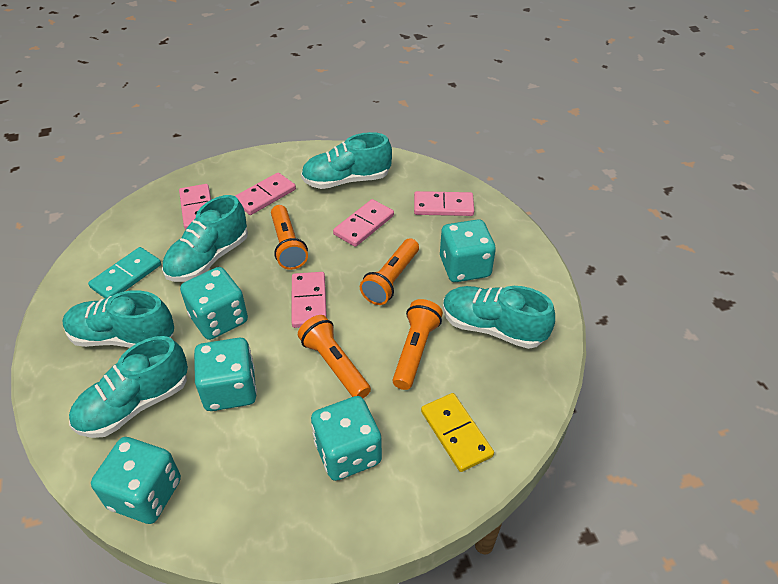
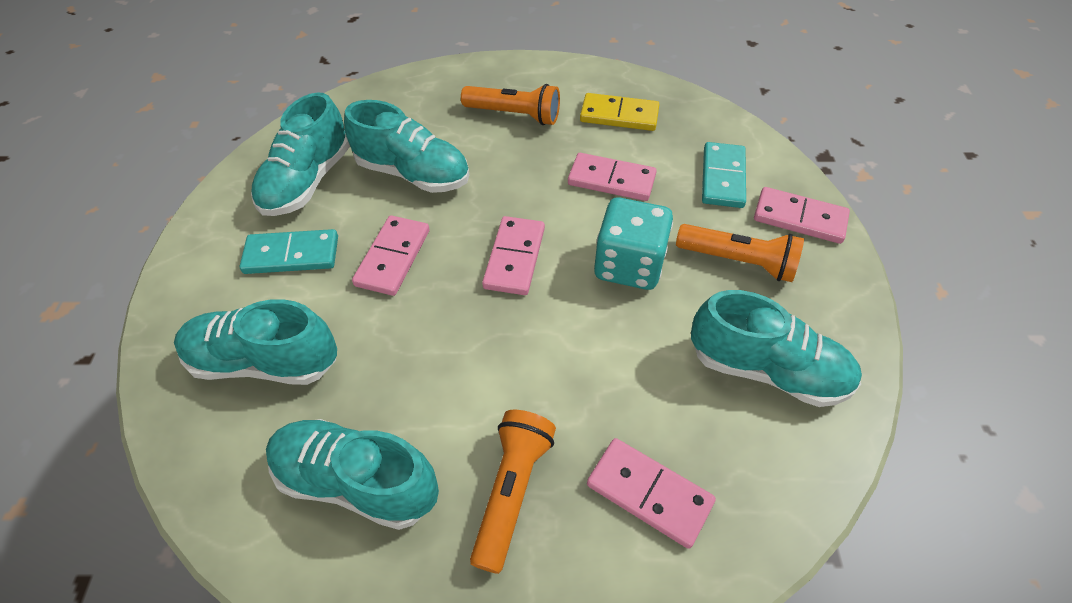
orange flashlight: [271,205,308,270] [298,315,371,398] [360,238,419,305] [392,299,443,390] = 4 -> [461,84,560,125] [470,410,556,574] [676,224,804,282] = 3
turquoise dice: [91,437,181,524] [180,267,248,340] [194,338,257,411] [311,396,382,481] [440,219,496,282] = 5 -> [594,197,673,290] = 1
turquoise domino: [88,247,161,298] = 1 -> [239,229,338,274] [702,142,746,208] = 2

